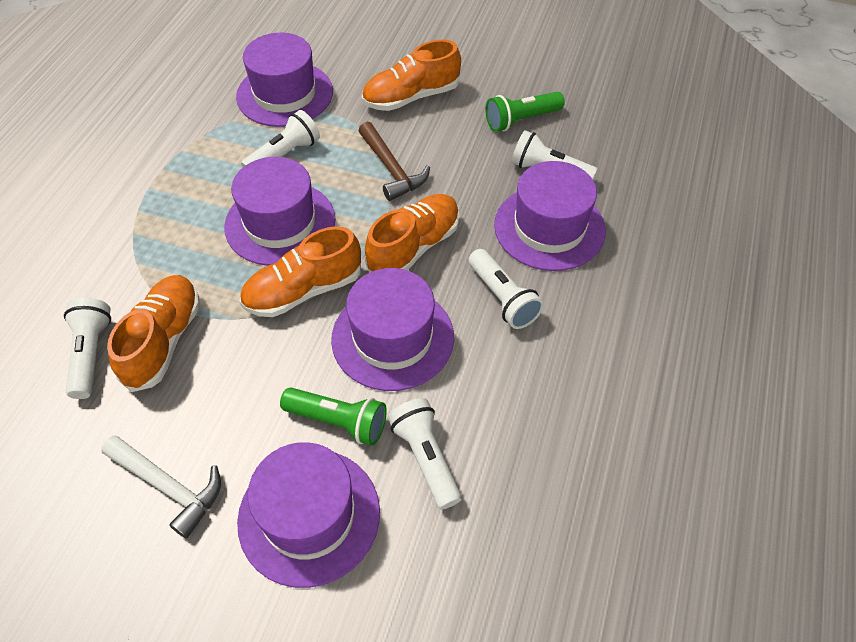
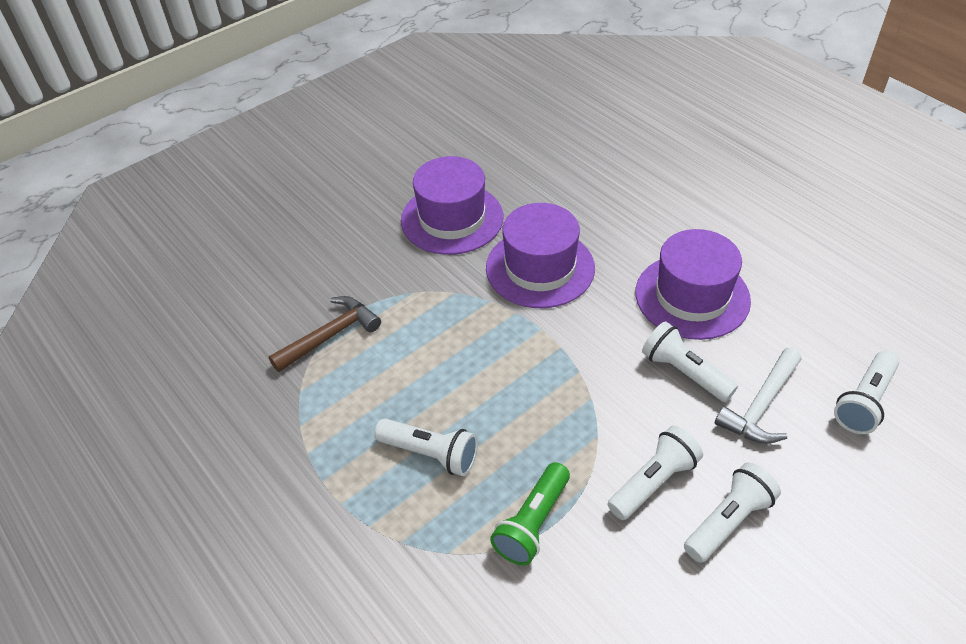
green flashlight: [280,387,387,446] [485,92,565,132] = 2 -> [490,462,570,565] = 1
orange shoe: [107,275,200,392] [240,226,361,317] [362,40,461,111] [365,194,459,273] = 4 -> none = 0
purple hat: [224,157,335,266] [236,33,333,127] [237,442,380,588] [331,268,454,391] [494,161,606,271] = 5 -> [401,156,504,255] [486,203,595,308] [635,229,751,340] = 3

